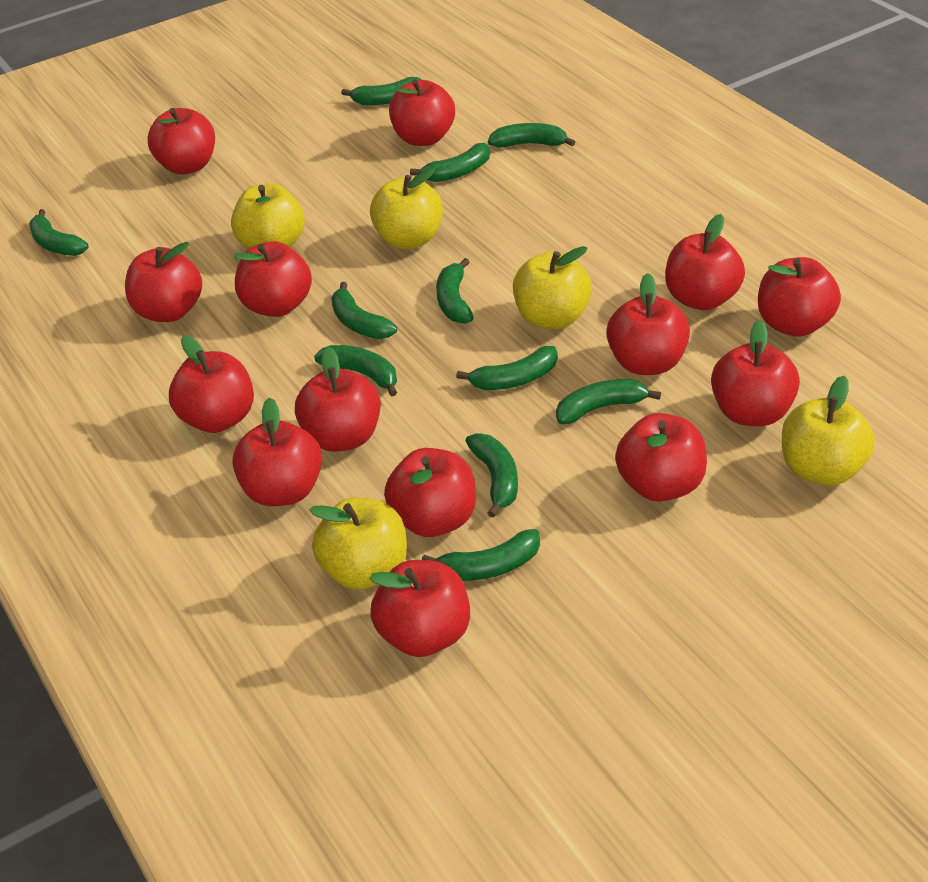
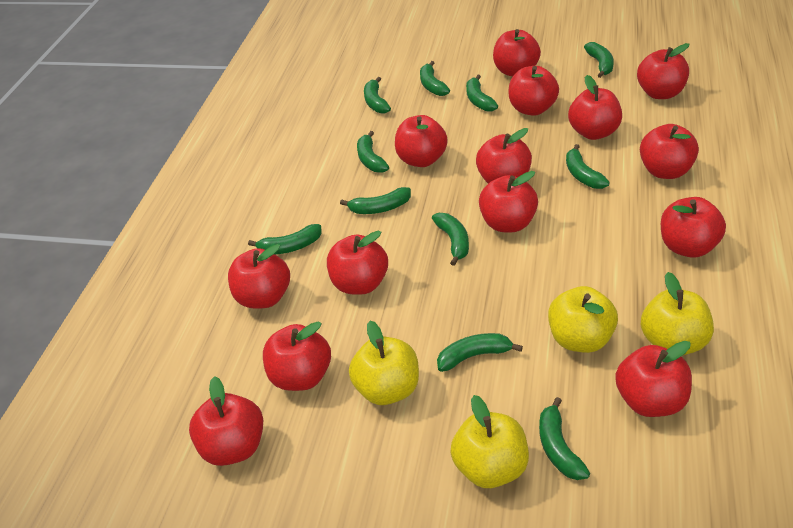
yellow apple: [231,183,305,249] [310,497,407,590] [370,167,443,249] [513,246,592,329] [782,376,875,486] = 5 -> [349,321,419,405] [450,395,529,488] [548,286,618,353] [641,272,714,355] = 4

